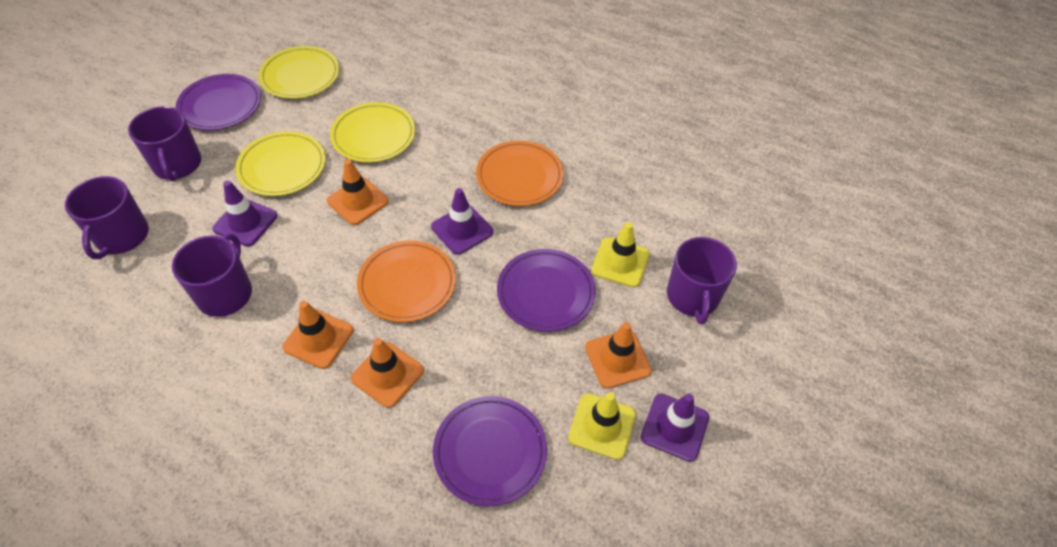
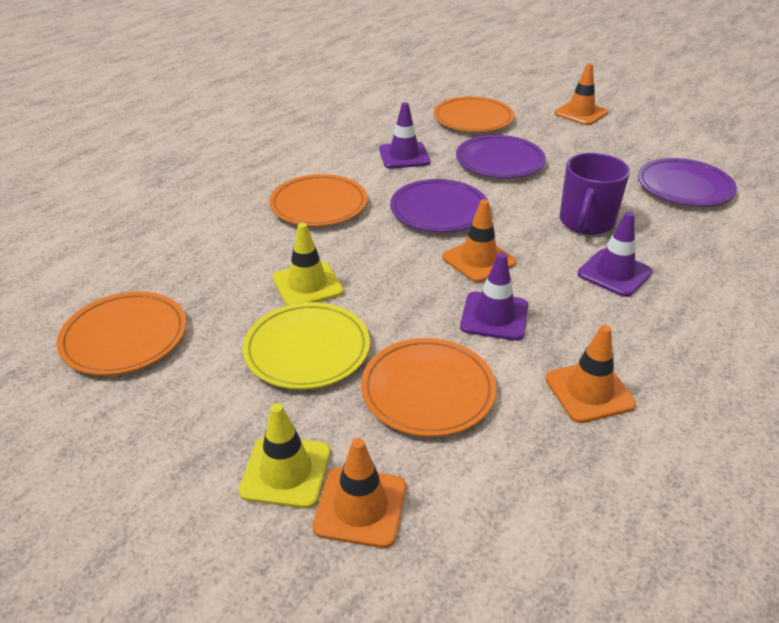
orange plate: [357,241,456,322] [476,141,564,206] = 2 -> [56,291,186,375] [269,174,367,226] [361,338,496,437] [434,96,514,132] = 4
purple mug: [65,176,149,259] [128,106,201,181] [172,233,252,317] [667,237,737,324] = 4 -> [559,153,630,235] = 1
yellow plate: [235,131,326,196] [258,46,339,99] [330,102,415,163] = 3 -> [242,302,370,389] = 1

